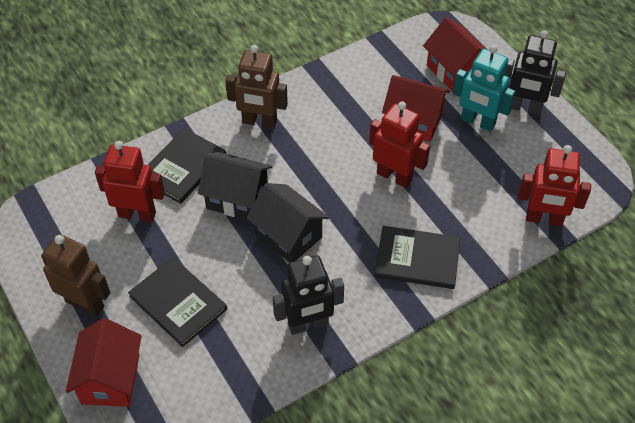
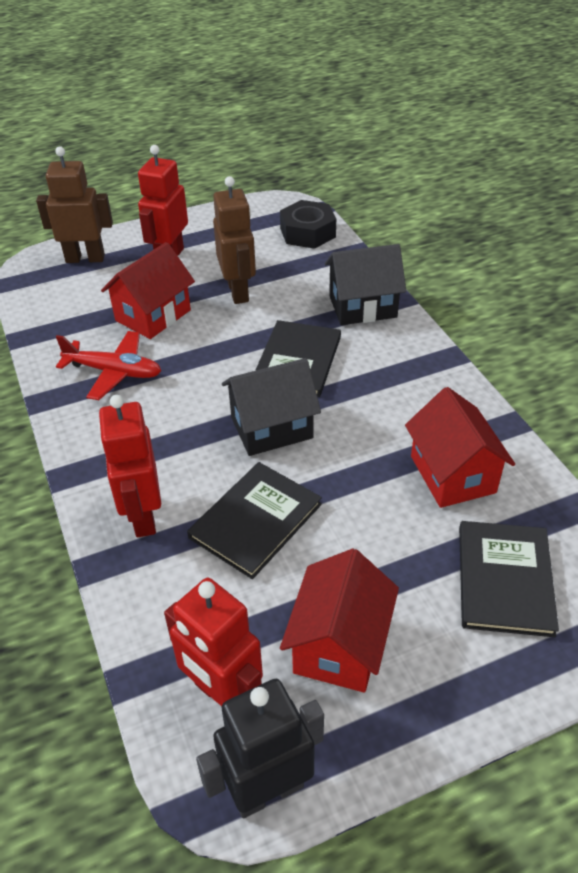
black nut: none = 0 -> [280,200,336,249] = 1
black robot: [273,255,344,335] [505,30,566,115] = 2 -> [196,679,324,819] = 1
red plane: none = 0 -> [56,331,161,400] = 1
turquoise robot: [453,45,516,132] = 1 -> none = 0

